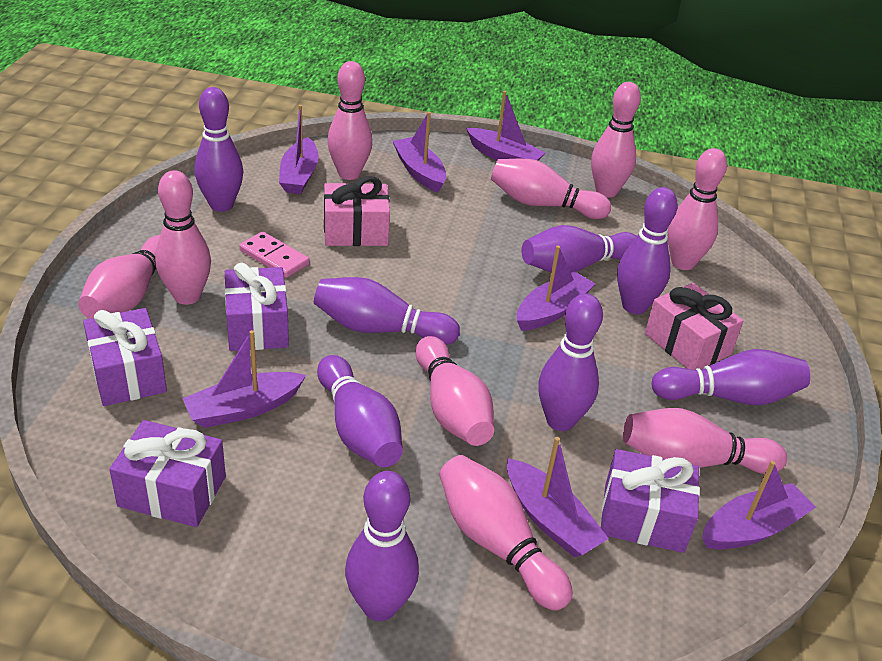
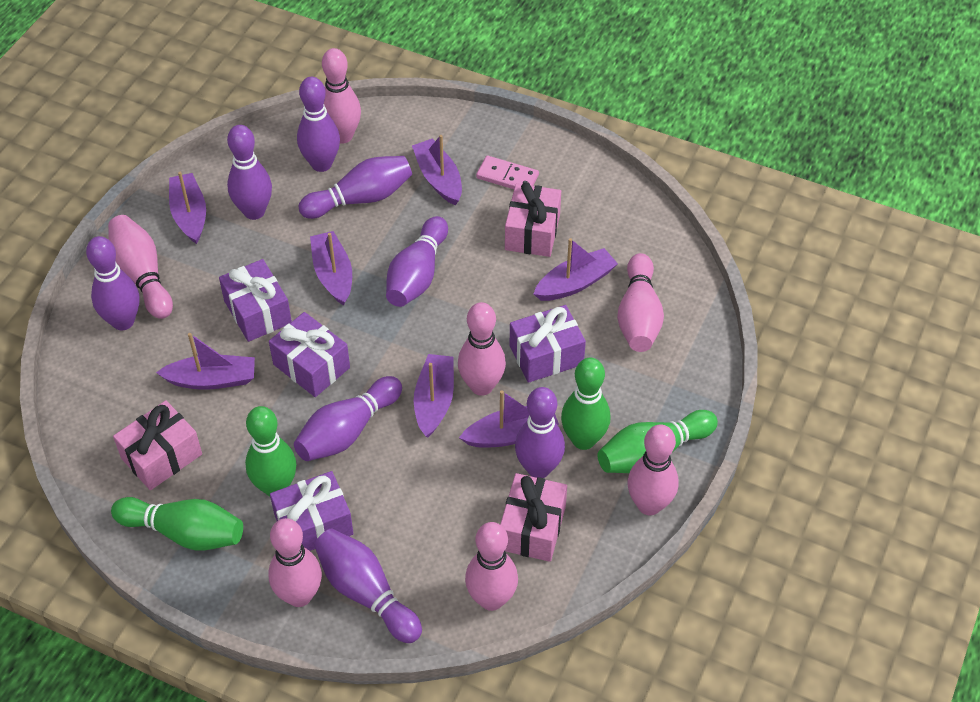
green bowling pin: none = 0 -> [111,497,243,550] [245,406,296,496] [561,358,611,450] [598,410,718,473] = 4
pink bowling pin: [78,235,160,319] [155,170,211,305] [327,61,372,180] [415,336,494,446] [439,455,573,610] [491,159,611,219] [591,82,641,198] [623,408,787,474] [668,148,727,270] = 9 -> [108,215,173,319] [268,518,322,607] [322,48,361,144] [458,302,506,396] [465,522,518,611] [617,253,664,352] [628,425,678,515] = 7
pink gift: [324,176,390,246] [645,283,743,370] = 2 -> [113,400,202,490] [500,473,567,562] [505,182,561,257] = 3

